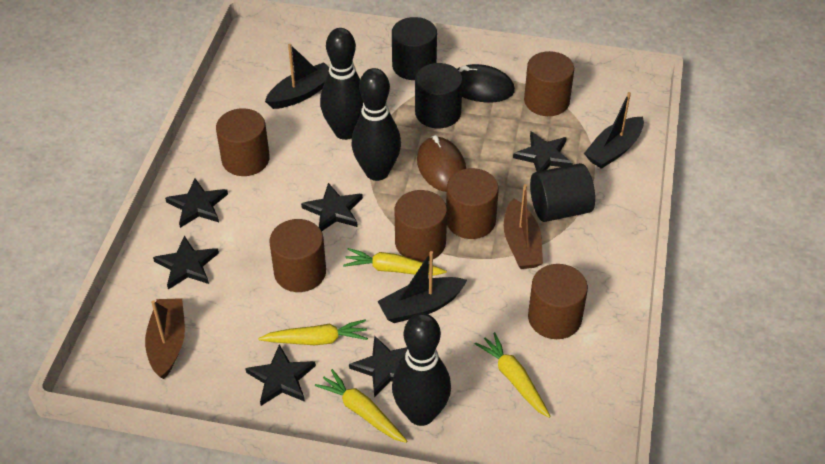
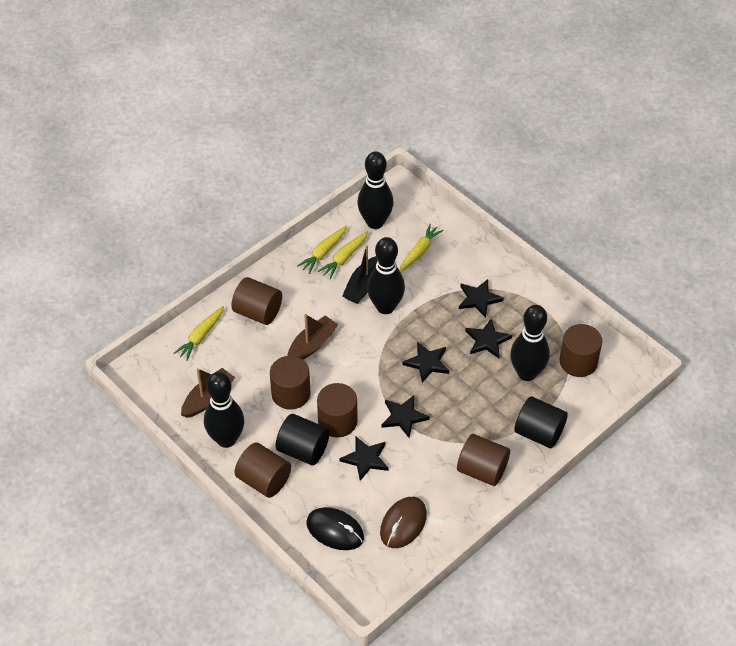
black boat: [265,44,329,109] [377,251,467,323] [584,92,644,169] = 3 -> [342,245,378,304] = 1
black bowling pin: [320,28,363,140] [351,68,401,181] [392,313,451,426] = 3 -> [204,372,244,448] [357,151,394,229] [367,237,405,314] [510,305,550,381] = 4
black cylinder: [392,17,437,80] [415,63,463,129] [530,163,595,222] = 3 -> [276,414,329,465] [514,396,568,448] = 2
black star: [153,236,219,290] [165,178,228,228] [245,345,316,406] [301,183,363,231] [349,335,408,398] [513,132,573,172] = 6 -> [339,437,389,481] [381,395,430,438] [402,342,449,383] [459,279,504,318] [465,319,512,358] = 5

